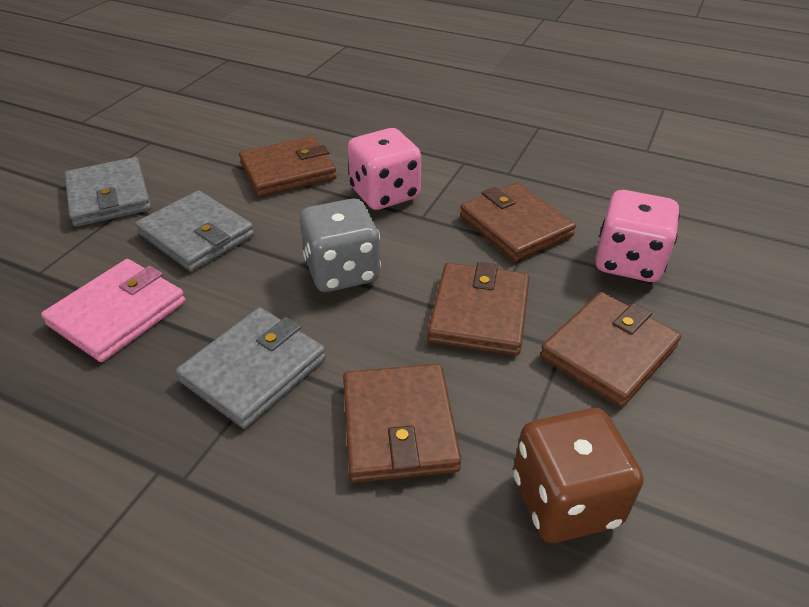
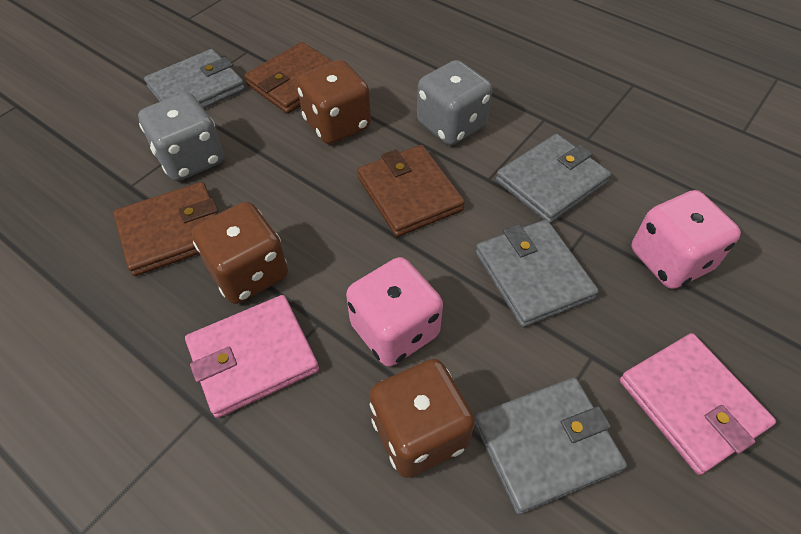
brown dice: [513,408,643,543] = 1 -> [192,202,288,304] [297,60,371,144] [369,359,475,478] = 3
brown wallet: [239,136,337,197] [343,364,461,483] [427,262,529,355] [460,183,576,262] [540,292,681,407] = 5 -> [113,182,218,276] [245,42,333,114] [357,145,465,237] = 3
grey dice: [300,198,381,292] = 1 -> [138,93,224,181] [417,60,492,145] = 2
grey wallet: [65,157,151,227] [135,190,254,272] [176,308,326,429] = 3 -> [144,49,245,109] [474,377,627,515] [476,220,599,327] [496,134,611,224] = 4
pink wallet: [41,259,186,362] = 1 -> [185,295,319,418] [620,333,776,475] = 2

